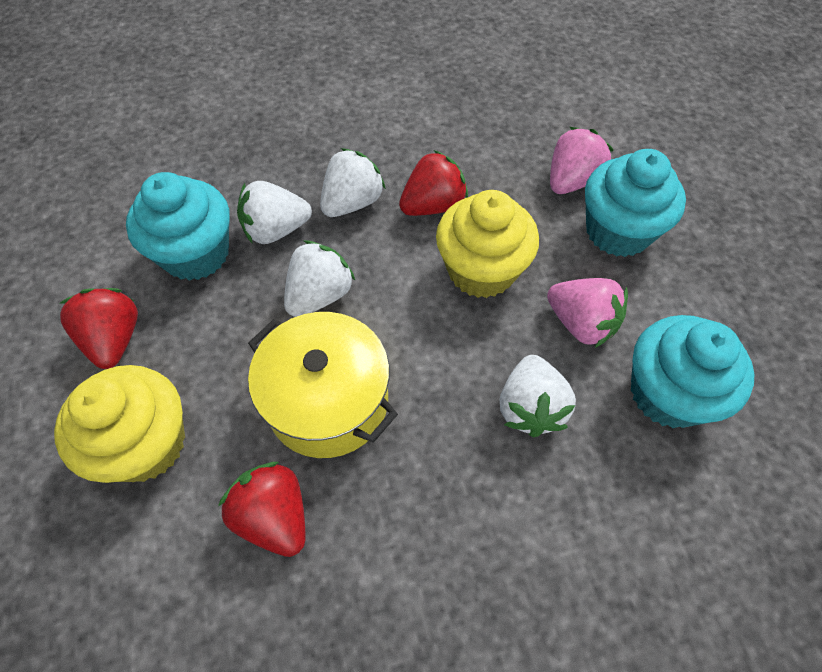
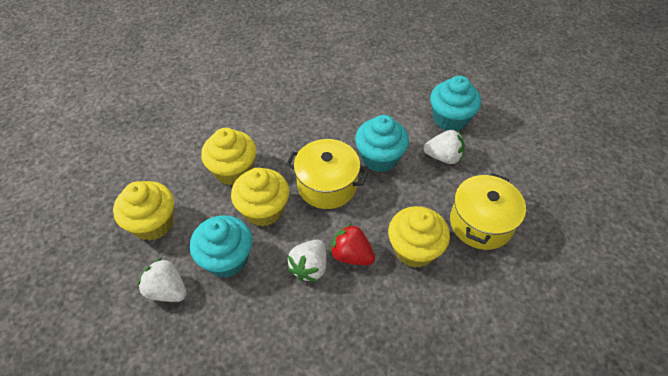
pink strawberry: [547,278,628,348] [550,127,614,194] = 2 -> none = 0
red strawberry: [60,288,138,369] [218,462,305,557] [399,150,468,216] = 3 -> [330,223,375,265] = 1
white strawberry: [237,181,312,244] [284,241,355,317] [320,148,386,217] [500,355,576,437] = 4 -> [137,258,187,302] [287,240,326,282] [423,130,465,164] = 3
yellow cupcake: [54,365,185,483] [436,190,539,298] = 2 -> [113,181,174,241] [201,128,256,185] [231,168,289,226] [388,206,450,268] = 4
yellow pot: [248,312,398,458] = 1 -> [286,139,368,209] [450,173,526,250] = 2

